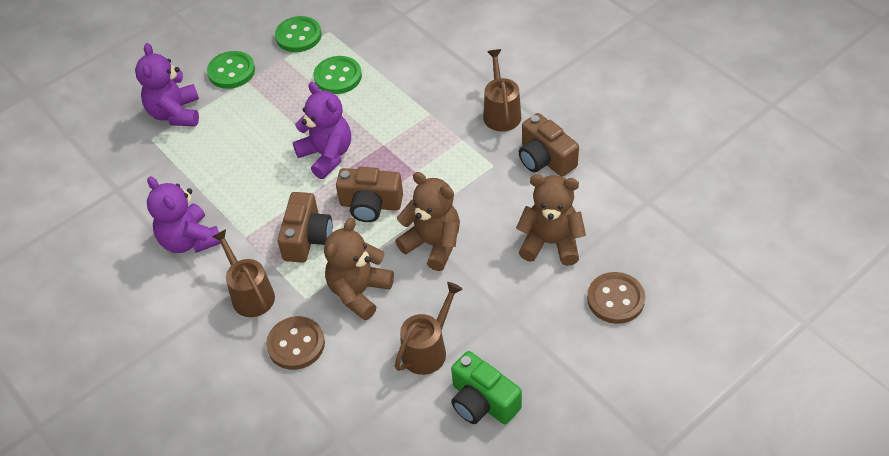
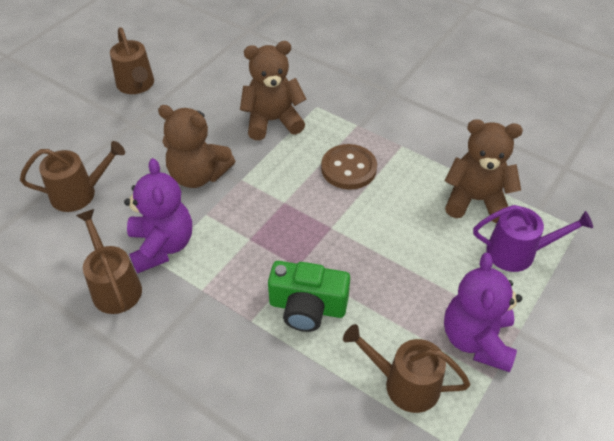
brown button: [266,316,325,370] [587,272,645,324] = 2 -> [321,144,377,190] = 1
brown camera: [278,192,332,263] [336,167,403,222] [519,113,579,177] = 3 -> none = 0
brown watering can: [212,229,275,317] [395,282,463,375] [483,49,521,132] = 3 -> [20,141,125,212] [76,209,142,314] [110,27,154,94] [343,324,470,413] = 4
green button: [207,51,255,89] [275,16,322,52] [314,56,362,94] = 3 -> none = 0
purple teddy bear: [135,43,199,127] [147,176,221,253] [293,82,351,179] = 3 -> [124,158,192,273] [444,253,522,372] = 2
purple watering can: none = 0 -> [473,205,593,272] = 1

